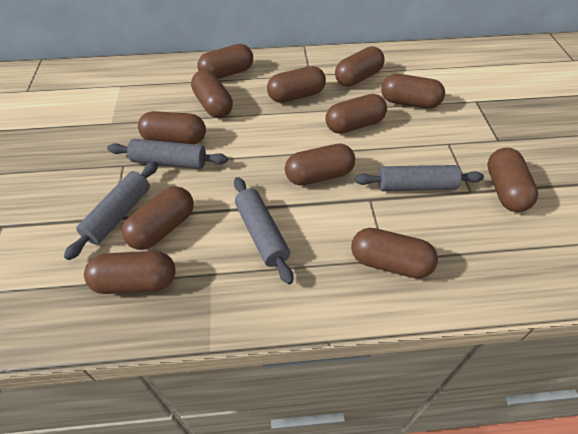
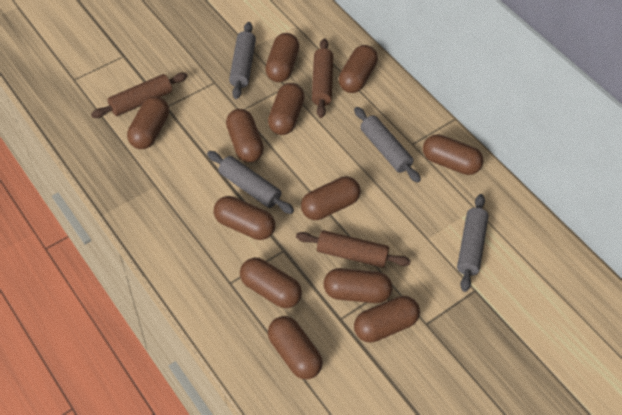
brown rolling pin: none = 0 -> [91,73,188,118] [296,230,411,268] [312,38,333,118] = 3

